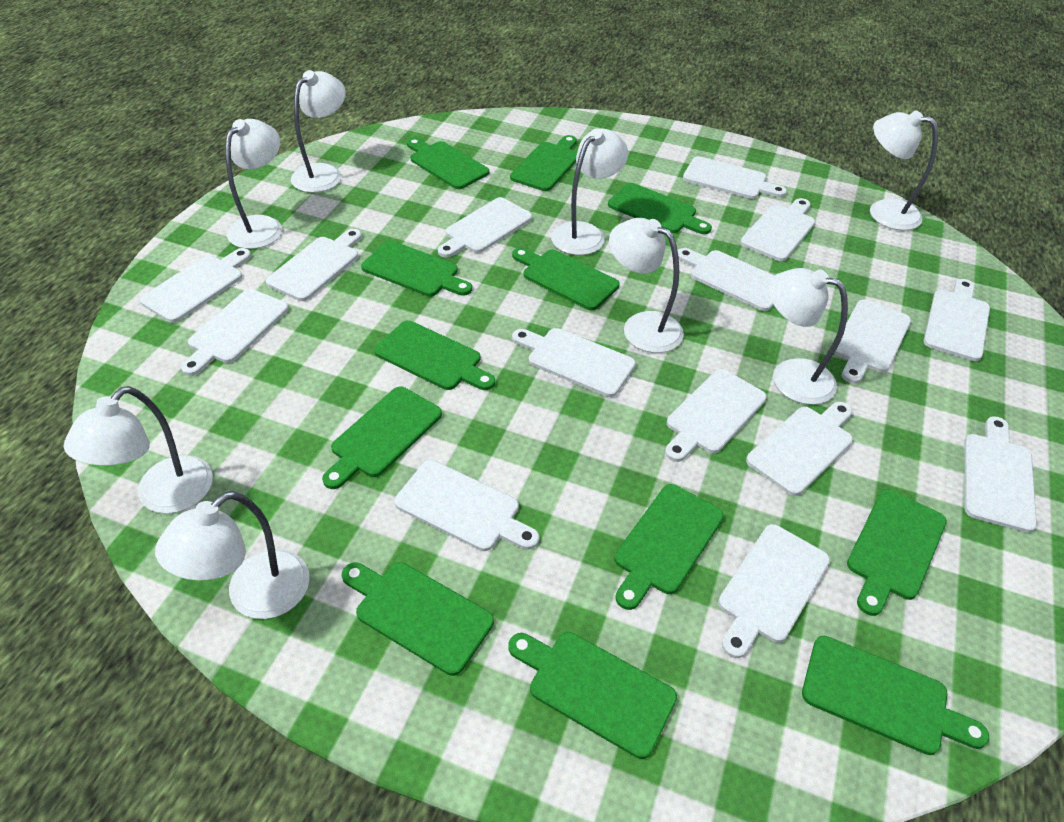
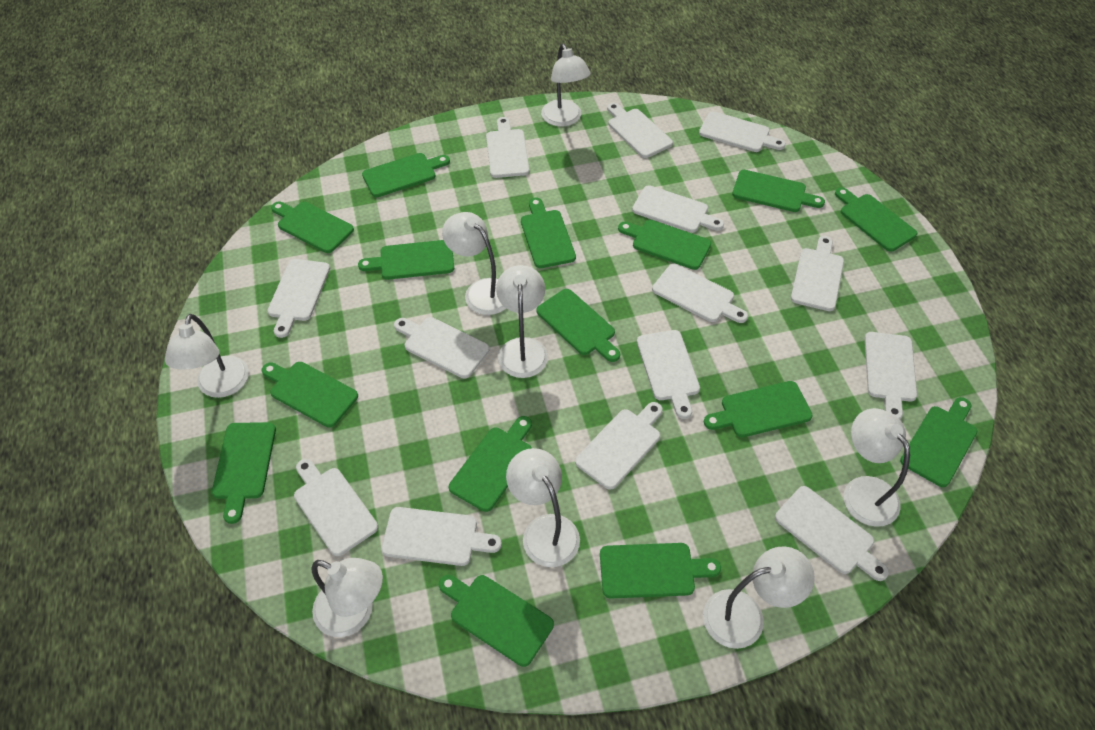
green cutting board: [322,387,442,489] [341,562,494,676] [361,241,472,297] [374,320,495,390] [407,138,489,189] [508,632,677,759] [510,135,578,191] [512,247,620,310] [608,183,712,234] [614,484,724,610] [802,636,989,755] [847,489,947,616] = 12 -> [212,422,276,524] [262,362,358,428] [271,202,354,253] [358,240,454,280] [362,153,450,197] [439,575,554,667] [449,416,532,512] [521,197,576,268] [536,289,620,362] [600,543,721,598] [618,220,711,270] [704,381,813,437] [732,170,825,212] [835,187,917,252] [900,397,977,487] = 15
white cutting board: [140,248,251,323] [181,289,289,376] [266,229,362,301] [394,460,539,551] [438,197,532,258] [512,328,636,397] [665,369,767,462] [678,248,774,311] [683,156,787,199] [718,524,830,658] [740,198,816,261] [746,402,853,496] [835,300,911,383] [923,279,990,361] [964,416,1037,533] = 15 -> [267,259,330,338] [294,459,378,556] [381,507,502,566] [394,317,489,379] [486,117,529,178] [575,402,663,490] [607,103,673,158] [632,185,724,233] [637,330,700,419] [652,264,748,323] [699,111,786,152] [775,486,889,581] [791,236,844,311] [865,332,917,420] = 14

